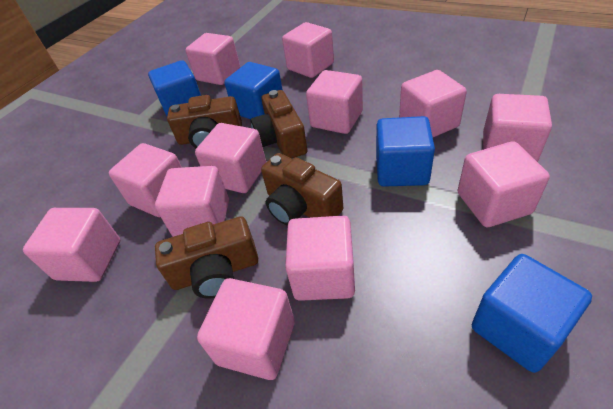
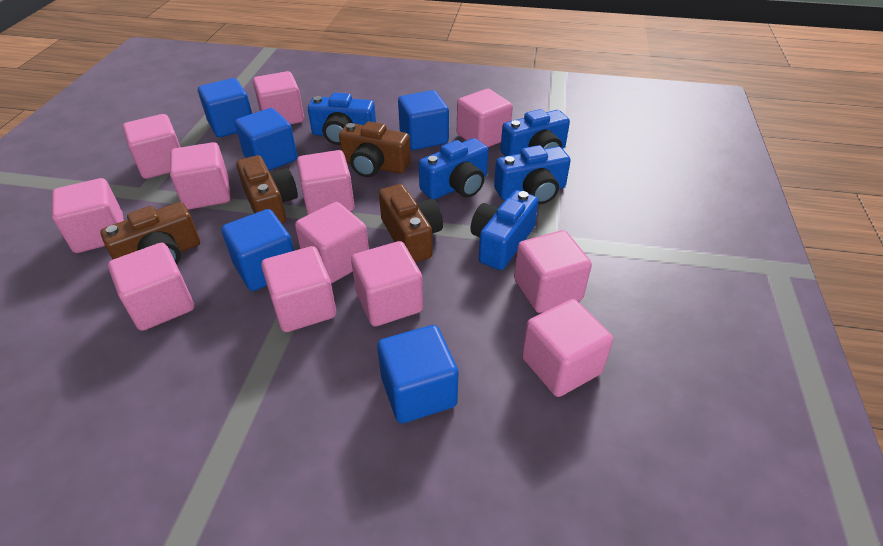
blue camera: none = 0 -> [308,93,376,145] [419,138,488,199] [471,190,539,270] [494,145,571,204] [501,109,570,156] = 5
blue cube: [148,60,201,116] [224,62,283,119] [376,116,435,187] [472,254,592,373] = 4 -> [198,78,252,137] [222,209,294,291] [235,108,297,171] [377,325,458,423] [398,90,449,150] = 5

